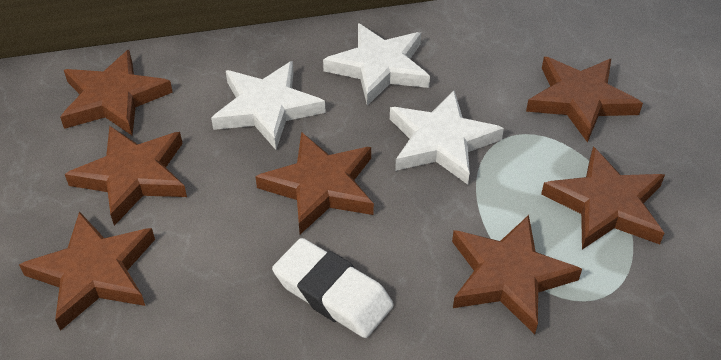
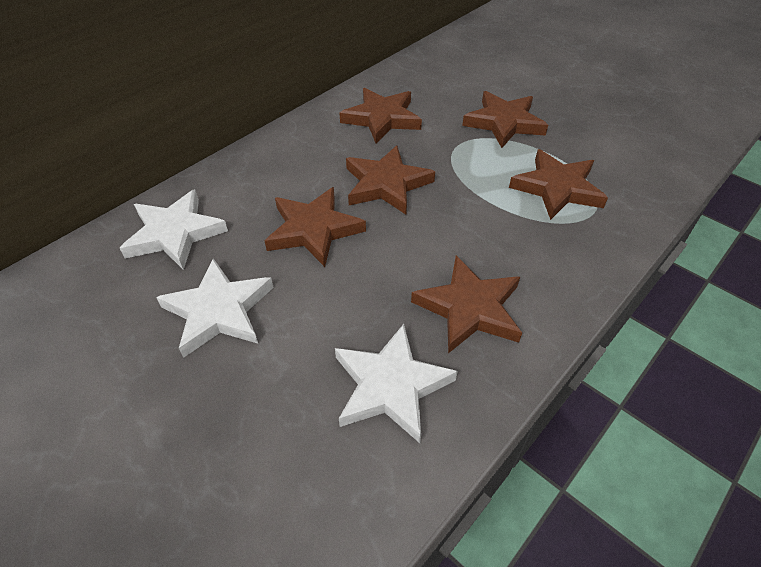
brown star: [19,211,155,331] [60,50,173,135] [65,126,187,226] [255,132,374,234] [452,215,582,334] [526,57,643,143] [541,147,665,250] = 7 -> [265,187,366,267] [340,88,422,144] [346,145,435,214] [411,255,522,353] [462,91,548,148] [509,149,608,220] = 6
white eraser: [272,238,394,338] = 1 -> none = 0

